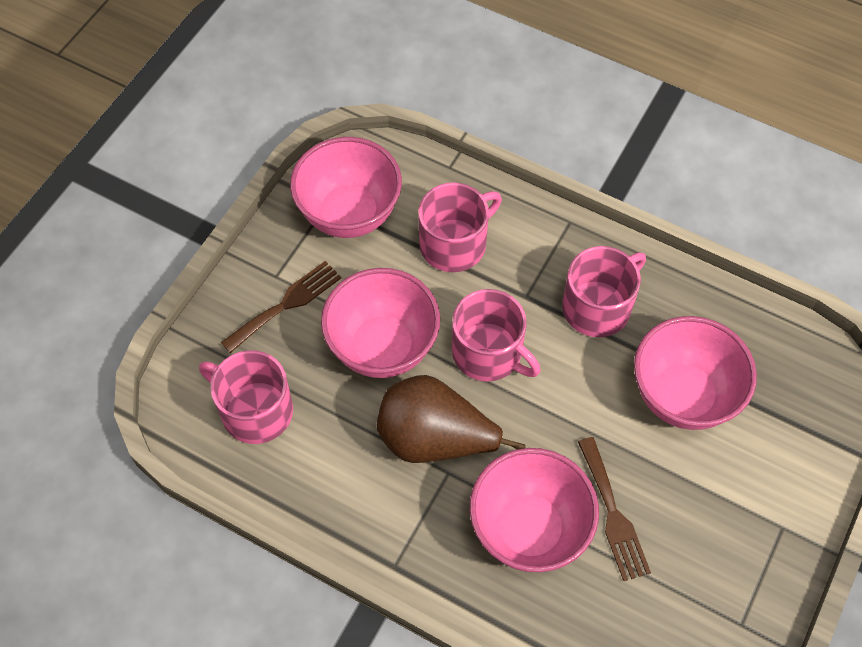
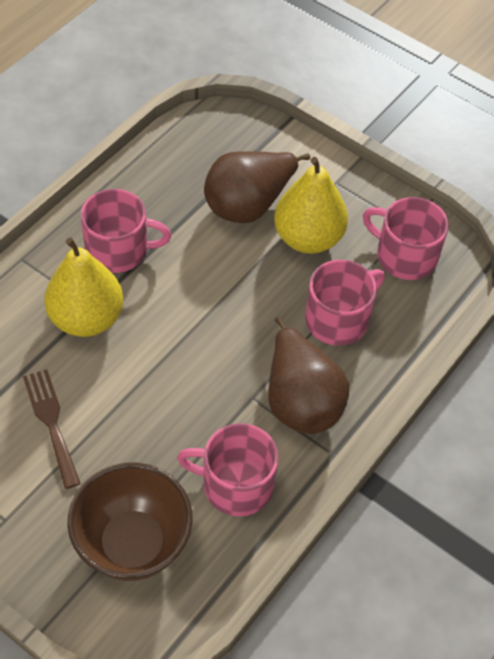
brown bowl: none = 0 -> [67,463,193,581] = 1
brown fork: [221,261,341,353] [578,437,651,581] = 2 -> [23,369,81,489] = 1
brown pear: [377,375,526,463] = 1 -> [204,151,310,223] [268,316,349,434] = 2
pink bowl: [290,137,402,238] [321,268,440,378] [470,448,599,572] [634,316,757,430] = 4 -> none = 0
yellow pear: none = 0 -> [44,237,123,337] [274,157,348,254] = 2

